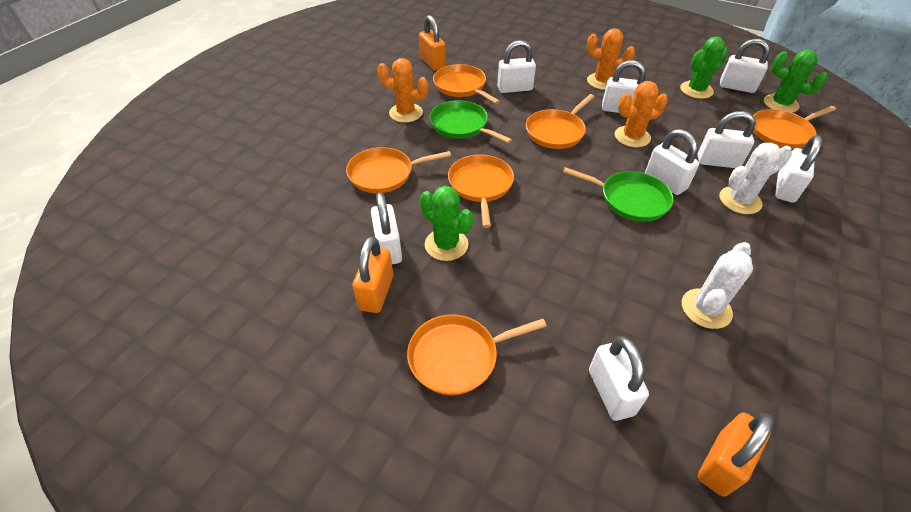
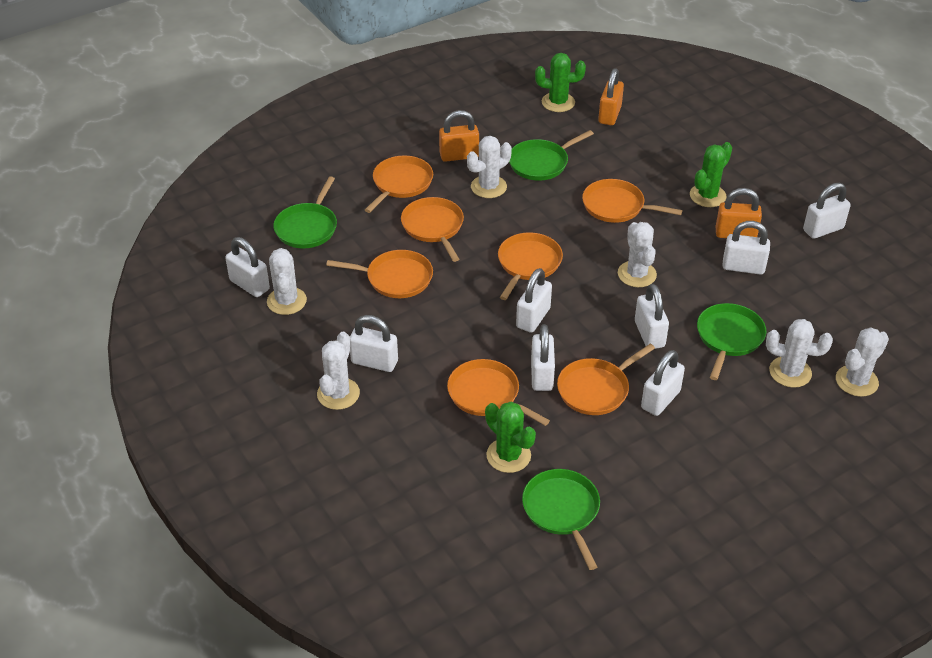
green pan: [430,100,512,144] [563,167,674,222] = 2 -> [273,176,337,248] [509,130,594,181] [522,469,600,570] [697,303,766,380] = 4
orange cactus: [377,58,428,123] [587,28,635,90] [615,81,668,147] = 3 -> none = 0
orange pan: [346,147,451,193] [407,314,547,395] [433,64,500,104] [448,154,514,228] [526,94,595,149] [753,106,836,149] = 6 -> [326,250,433,298] [365,156,433,213] [401,197,464,262] [447,359,550,426] [498,233,563,300] [557,344,655,415] [582,179,682,223] = 7
white cactus: [682,242,753,329] [719,143,792,214] = 2 -> [267,248,307,315] [317,332,360,410] [467,136,512,198] [618,222,657,287] [766,319,833,388] [836,328,889,397] = 6

